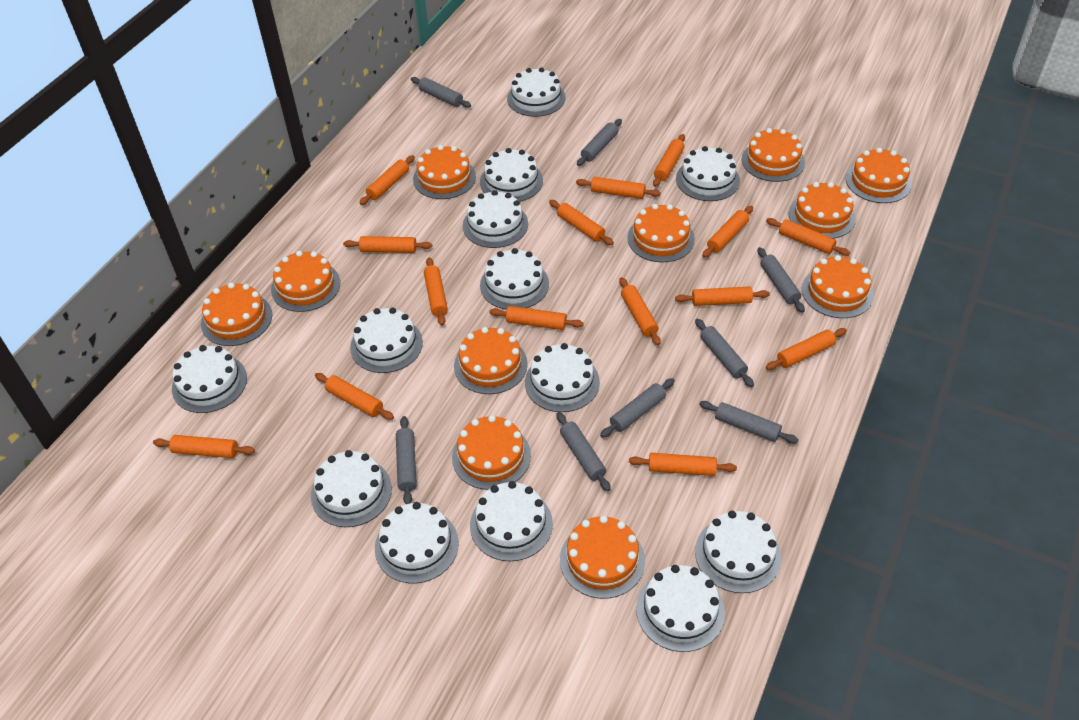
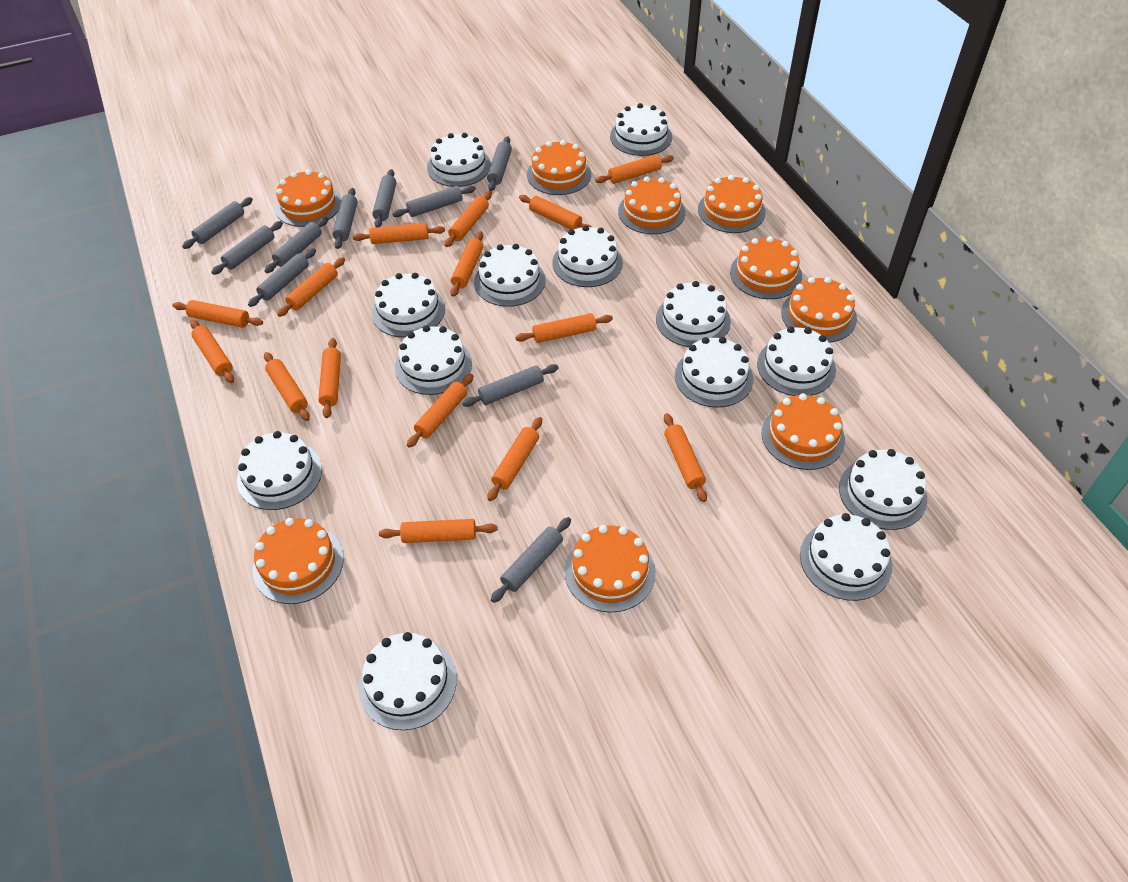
grey rolling pin: [396,416,417,504] [411,77,471,108] [557,412,611,492] [577,119,622,166] [600,378,675,438] [695,319,754,387] [699,401,799,444] [758,247,805,313] = 8 -> [182,197,253,249] [211,221,283,275] [248,248,316,307] [265,217,328,273] [332,188,358,249] [372,169,396,227] [392,186,476,217] [462,364,559,407] [487,136,512,191] [491,517,571,603] = 10
orange cake: [201,283,272,346] [271,251,340,312] [413,145,476,199] [452,415,531,490] [454,327,528,394] [560,515,645,599] [627,204,695,262] [742,128,805,182] [789,182,856,239] [802,255,874,318] [846,148,912,203] = 11 -> [252,518,344,604] [275,170,342,227] [527,140,591,195] [565,525,656,613] [618,176,686,234] [698,175,766,233] [730,236,802,299] [762,393,845,470] [781,277,857,343] = 9

